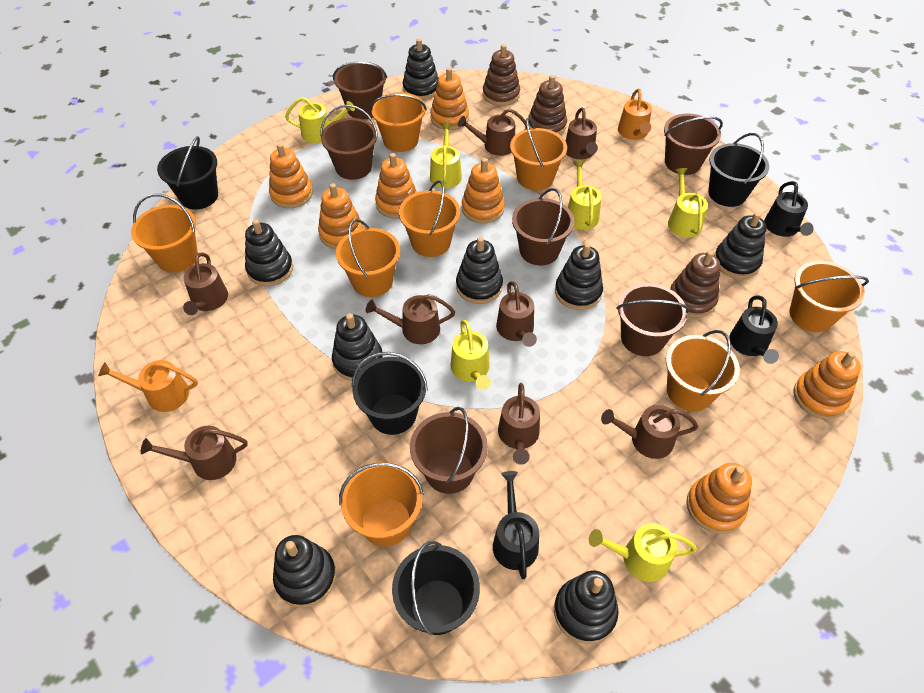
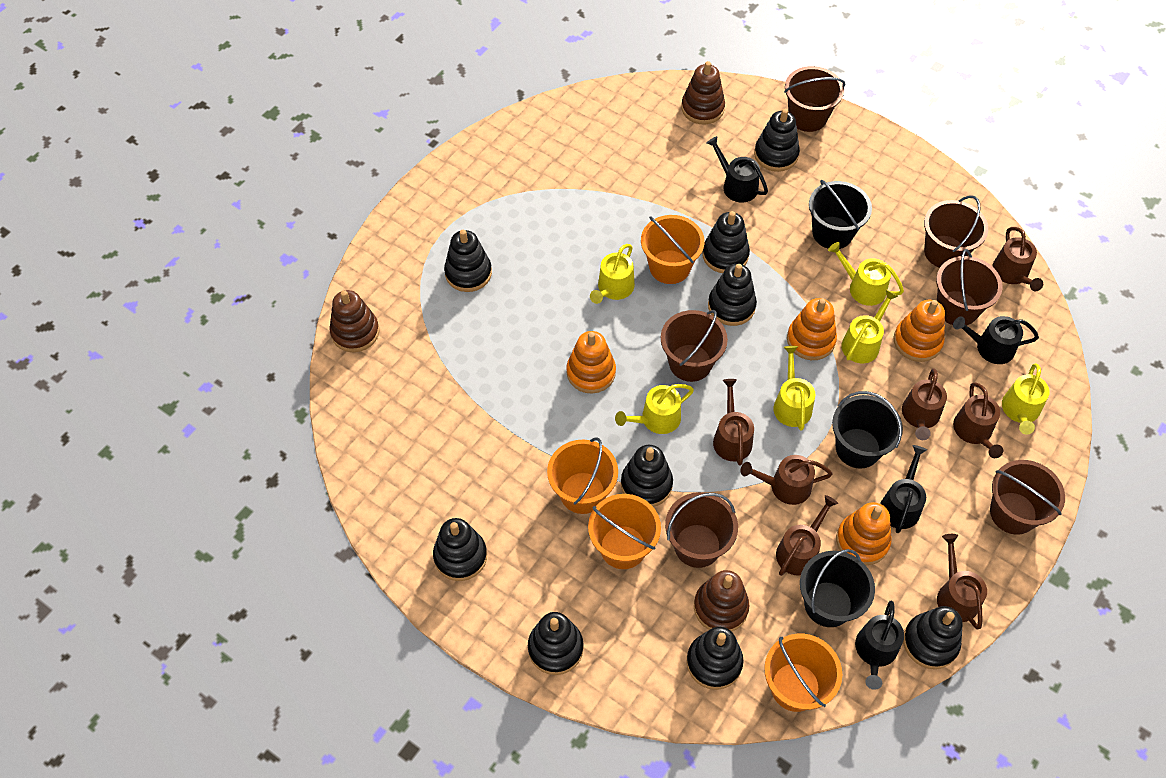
black bucket: [157,136,218,209] [352,352,428,435] [392,541,480,635] [708,133,769,207] = 4 -> [800,549,875,627] [809,180,872,249] [832,391,903,468] = 3
black stacking toy: [245,219,293,286] [273,535,336,608] [332,313,383,381] [403,38,439,100] [456,237,503,304] [554,571,619,644] [555,243,603,310] [714,212,767,279] = 8 -> [433,518,487,581] [444,230,492,292] [528,612,584,675] [621,445,673,507] [687,627,744,690] [702,211,750,273] [708,264,757,326] [754,109,800,172] [903,606,963,669] = 9
black watering can: [493,471,539,579] [730,295,779,364] [764,181,814,237] = 3 -> [707,136,768,202] [855,601,904,690] [880,445,927,533] [953,316,1039,364] = 4
brown watering can: [141,426,248,480] [183,253,228,315] [366,294,455,344] [458,109,527,156] [496,281,537,347] [498,383,540,465] [566,107,598,160] [601,405,698,459] = 8 -> [713,379,754,466] [741,455,832,505] [776,495,838,576] [902,368,947,440] [937,534,987,630] [953,382,1003,458] [992,227,1043,291] = 7
orange bucket: [131,194,198,272] [336,219,400,297] [339,462,424,547] [370,92,427,152] [399,180,460,257] [510,118,567,190] [666,330,740,411] [790,261,869,332] = 8 -> [547,438,618,514] [588,494,661,569] [641,215,705,284] [764,634,842,712] = 4
orange stacking toy: [269,143,313,208] [318,183,363,249] [375,153,417,219] [430,67,469,130] [462,158,505,224] [686,463,752,534] [794,351,861,419] = 7 -> [567,331,616,393] [787,298,837,360] [836,502,892,565] [893,300,945,362] = 4
orange watering can: [98,360,198,412] [618,88,652,140] = 2 -> none = 0

